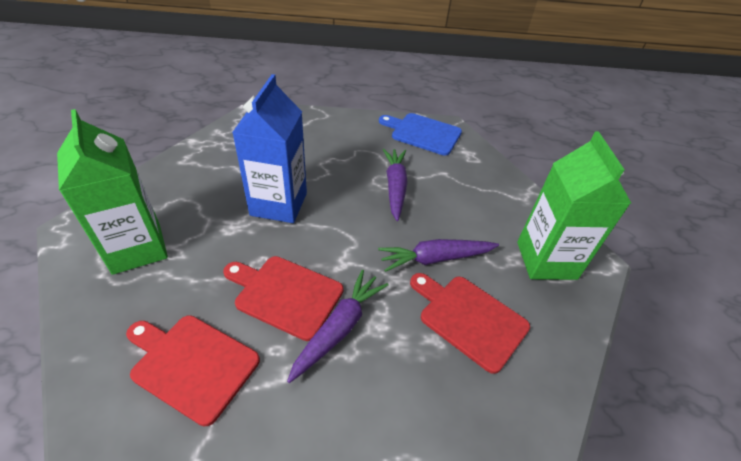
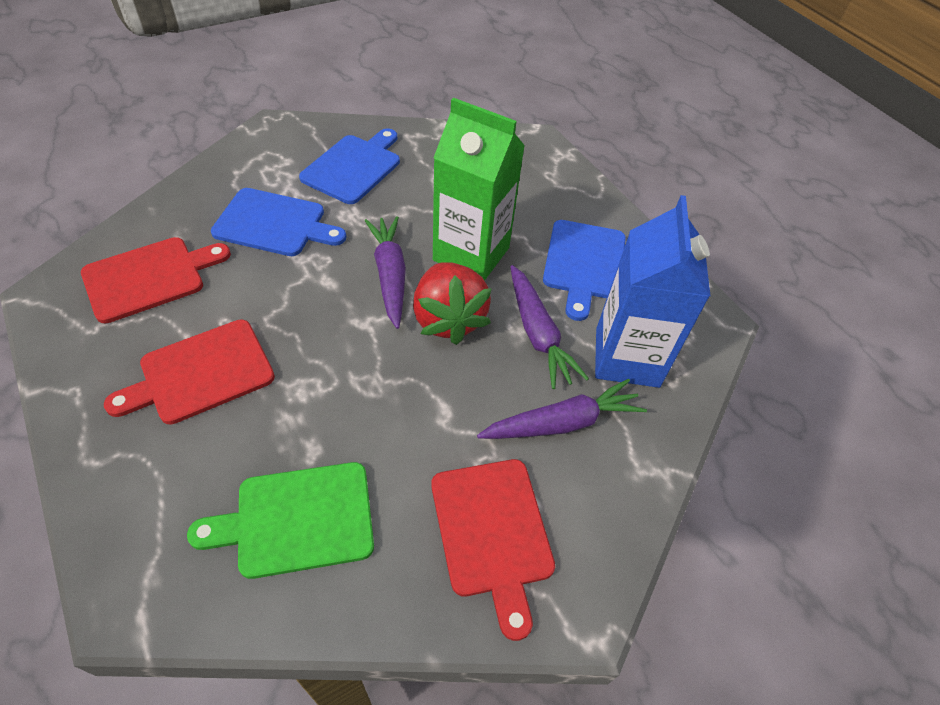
blue cutting board: [379,113,462,156] = 1 -> [211,188,346,256] [299,128,400,204] [543,220,626,321] = 3
green carton: [57,109,168,275] [517,131,631,280] = 2 -> [433,98,525,281] = 1
green cutting board: none = 0 -> [187,462,374,579] = 1
red strawberry: none = 0 -> [413,262,492,345] = 1

